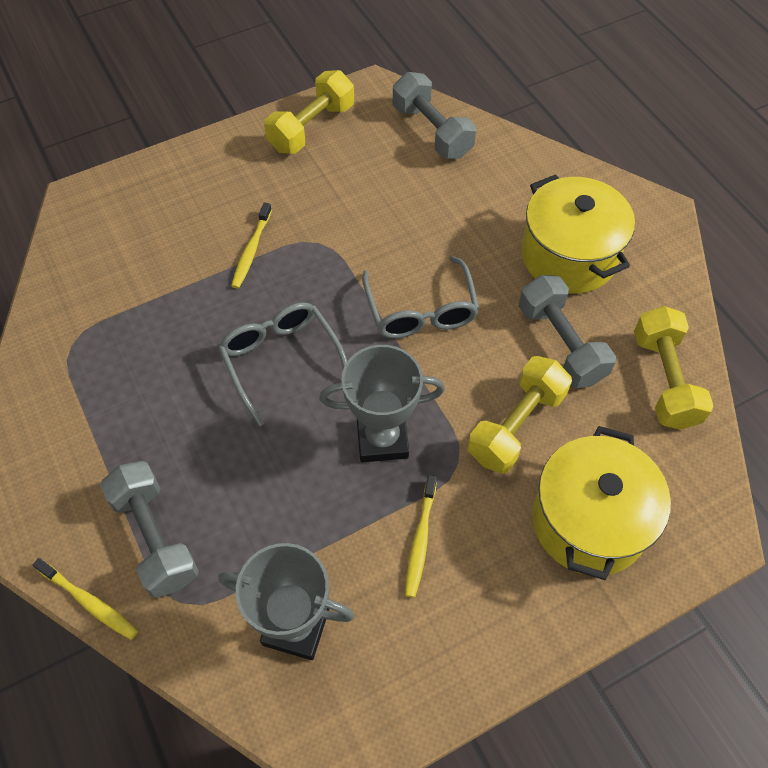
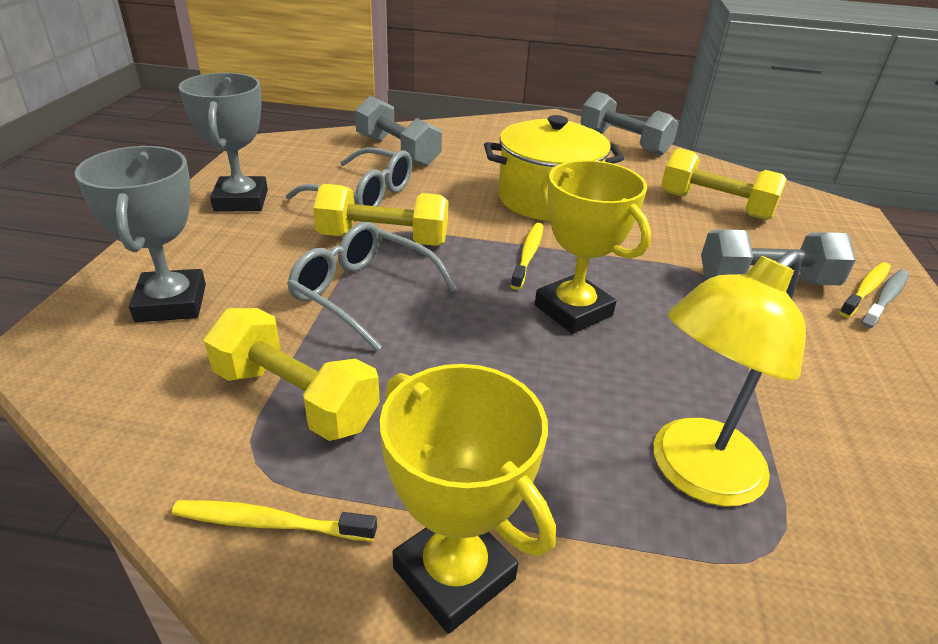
grey toothbrush: none = 0 -> [861,270,909,328] = 1
yellow lamp: none = 0 -> [654,250,806,506] = 1
yellow pot: [521,174,635,294] [532,426,671,580] = 2 -> [484,115,624,221] = 1
yellow trophy: none = 0 -> [380,364,556,634] [535,160,651,334] = 2

